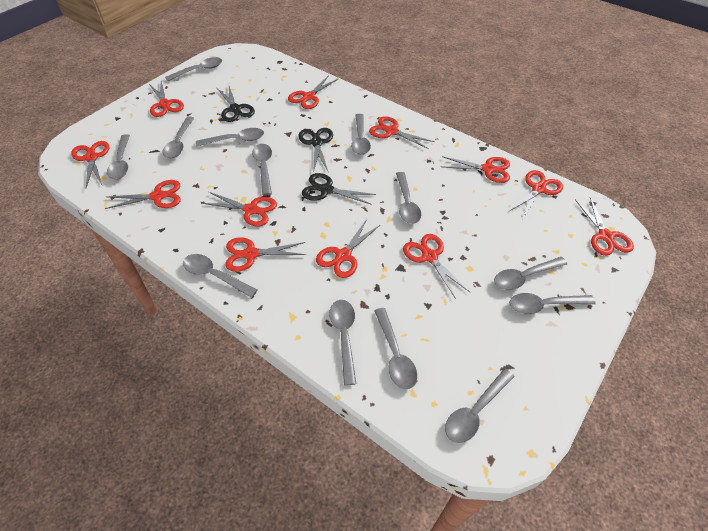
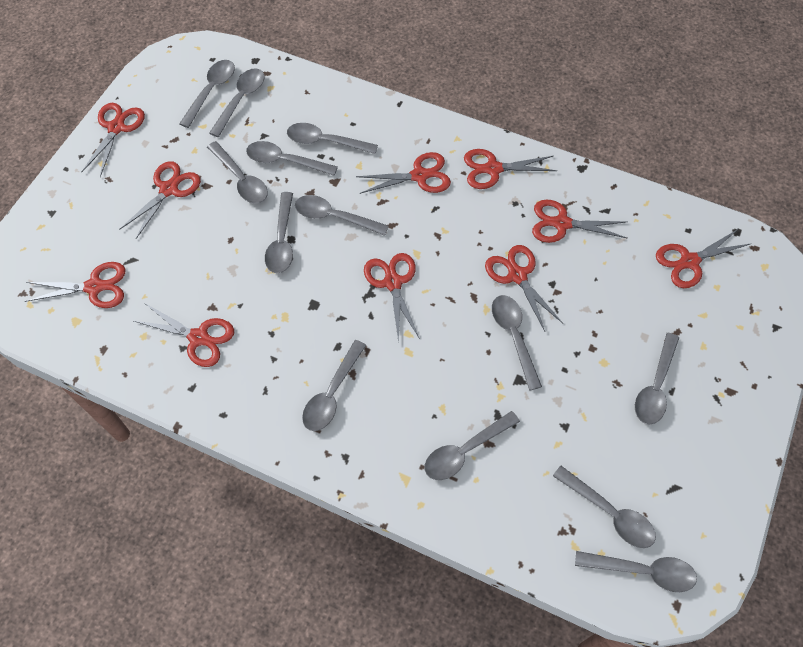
black scissors: [217,86,255,122] [298,128,333,173] [302,173,376,205] = 3 -> none = 0
red scissors: [71,141,109,188] [105,180,180,209] [149,81,184,117] [201,192,277,226] [225,237,306,272] [288,75,339,109] [316,219,381,278] [369,116,435,149] [403,234,470,299] [442,156,510,183] [509,170,563,218] [575,197,634,256] = 12 -> [25,262,125,308] [82,103,145,177] [120,161,201,239] [134,304,234,367] [356,152,451,194] [364,253,420,343] [464,149,557,189] [485,245,563,331] [532,200,628,243] [656,229,752,288] = 10

